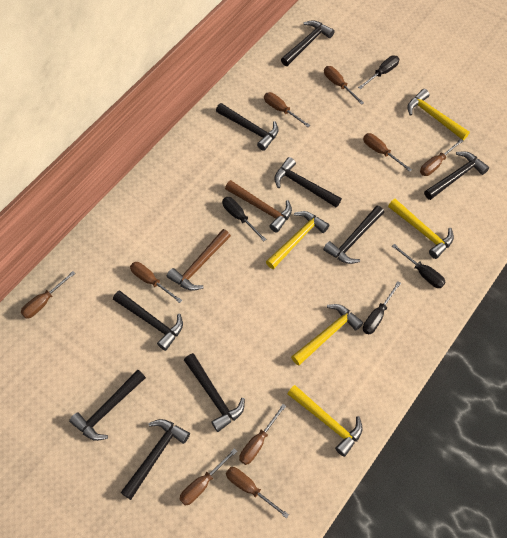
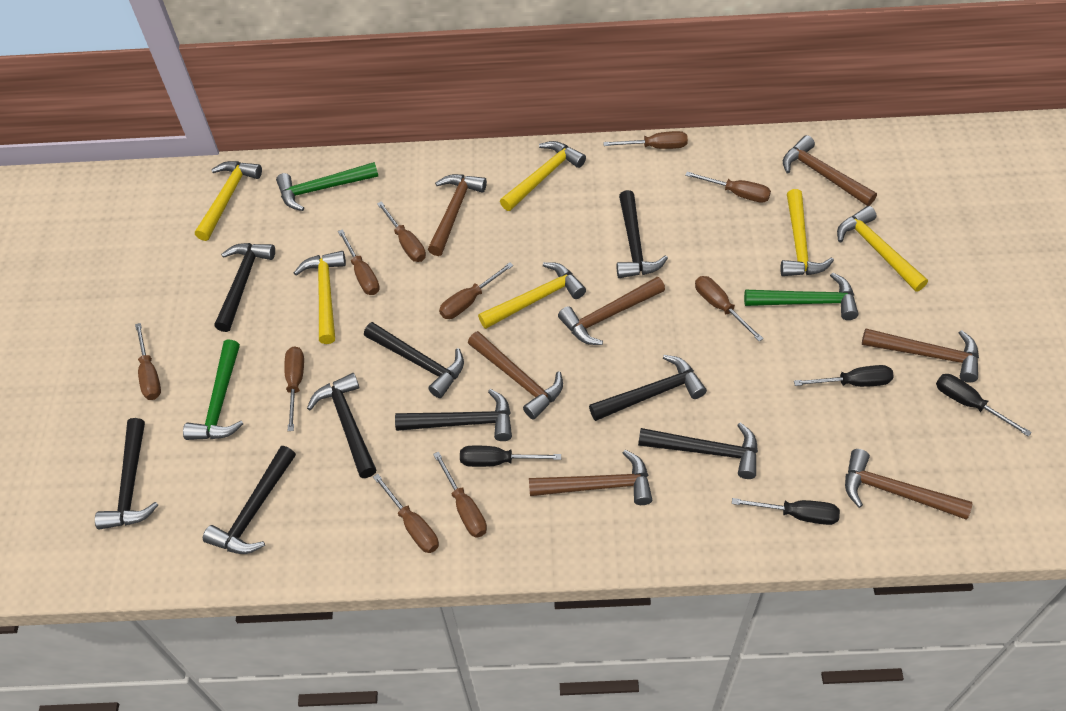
brown hammer: [167,229,231,291] [225,180,292,233] = 2 -> [428,174,487,256] [468,331,563,420] [529,450,652,505] [558,277,665,345] [783,135,877,206] [845,449,972,520] [862,329,979,383] = 7
brown screwdriver: [21,271,75,319] [130,262,182,303] [179,448,237,505] [226,467,289,519] [239,404,286,465] [264,92,310,127] [324,66,364,105] [363,133,412,172] [420,139,463,176] = 9 -> [135,323,161,400] [284,346,304,431] [338,229,380,295] [373,474,439,553] [377,201,426,262] [433,452,487,538] [439,263,514,319] [603,131,688,149] [685,172,771,203] [695,276,764,341] = 10
green hammer: none = 0 -> [183,340,243,440] [276,162,379,211] [744,272,858,320] = 3
yellow hammer: [266,211,330,269] [288,385,362,457] [291,304,363,366] [388,199,454,259] [407,89,470,140] = 5 -> [195,161,262,241] [294,251,346,344] [478,262,586,329] [500,141,586,211] [780,189,834,276] [837,206,928,292] = 6

